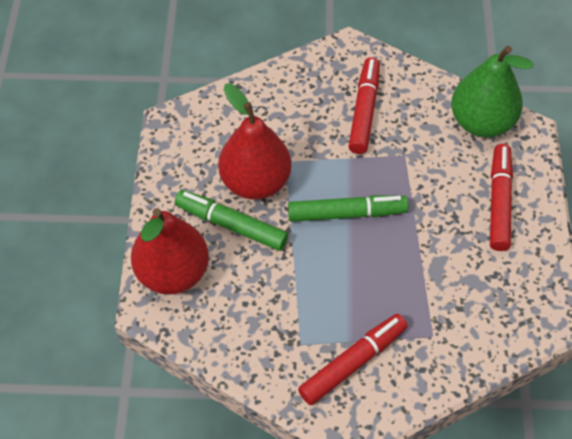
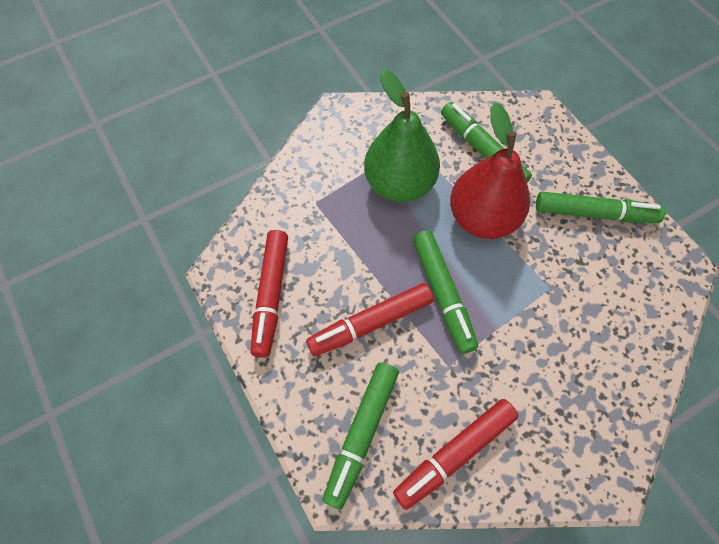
green marker: [175,190,288,251] [288,195,408,222] = 2 -> [323,362,399,510] [413,230,478,354] [441,102,532,183] [536,192,665,223] = 4
red pear: [131,208,209,295] [218,83,291,200] = 2 -> [450,102,530,239] = 1

